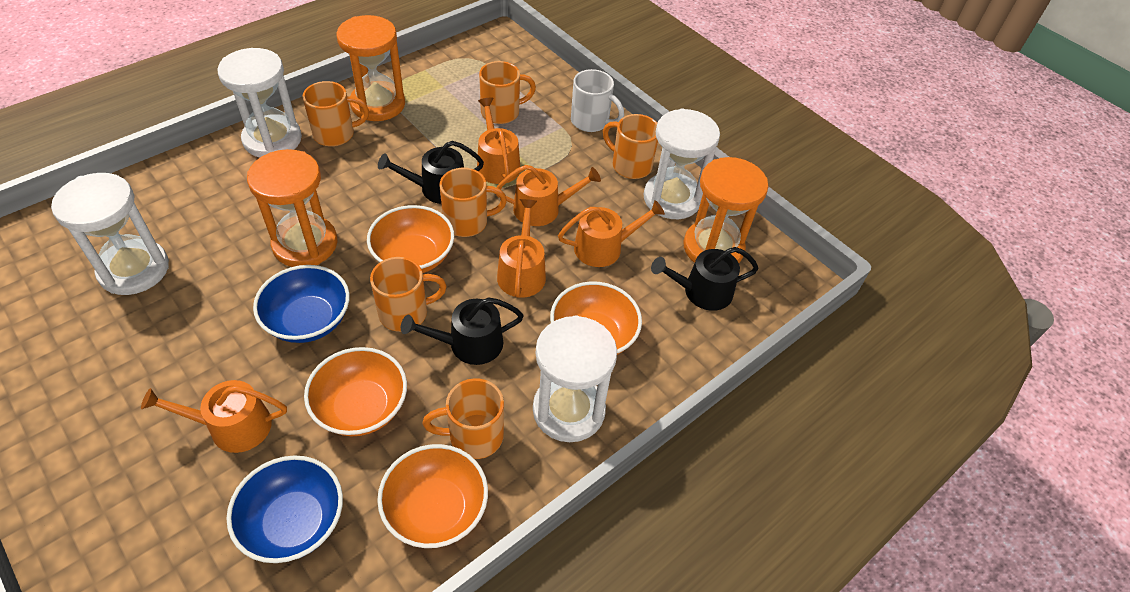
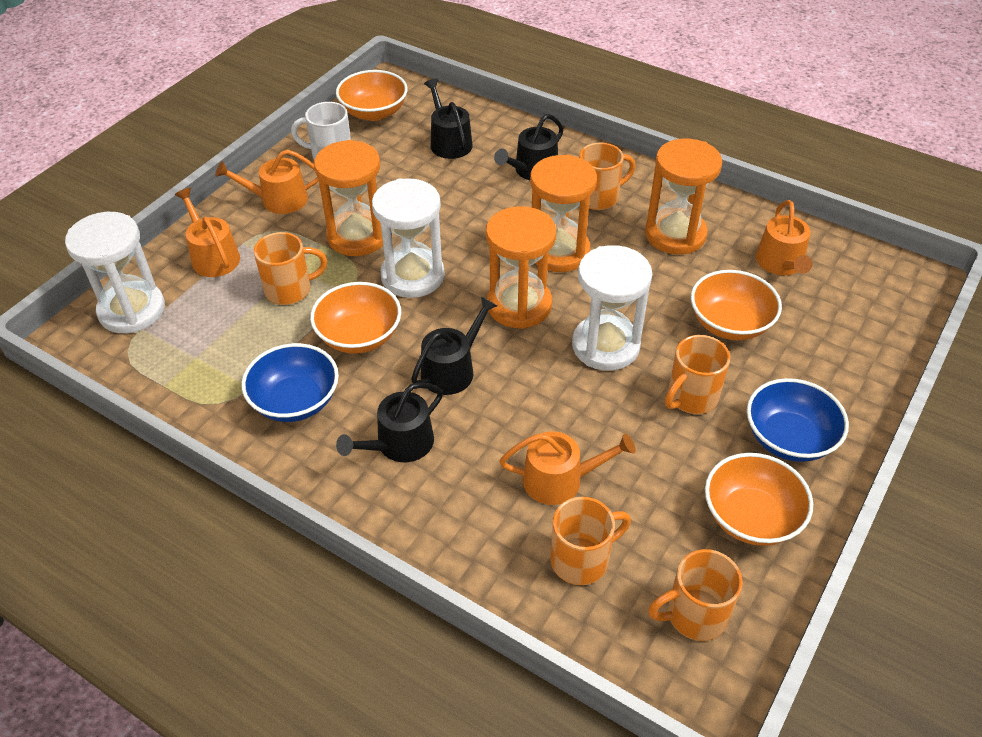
black watering can: [378,141,484,204] [401,297,524,365] [651,247,758,311] = 3 -> [336,382,443,462] [411,296,497,395] [424,79,473,159] [494,114,564,180] = 4
orange hourglass: [247,149,337,267] [336,15,405,121] [683,157,768,263] = 3 -> [314,140,383,256] [486,206,556,329] [530,155,597,272] [645,139,722,254] = 4
orange mug: [302,81,369,147] [370,257,447,332] [422,378,504,459] [439,168,507,237] [479,61,536,124] [603,114,658,179] = 6 -> [254,232,327,305] [550,497,631,585] [579,142,636,210] [648,549,743,641] [665,335,730,414] = 5
orange watering can: [141,380,287,453] [477,98,520,184] [496,165,601,226] [497,199,546,297] [558,200,665,267] = 5 -> [175,188,240,277] [215,149,319,214] [499,431,636,505] [756,200,813,275] = 4
white hourglass: [51,173,169,295] [217,48,302,157] [533,315,617,442] [644,108,720,219] = 4 -> [65,212,165,333] [372,178,445,298] [572,245,652,371] = 3

